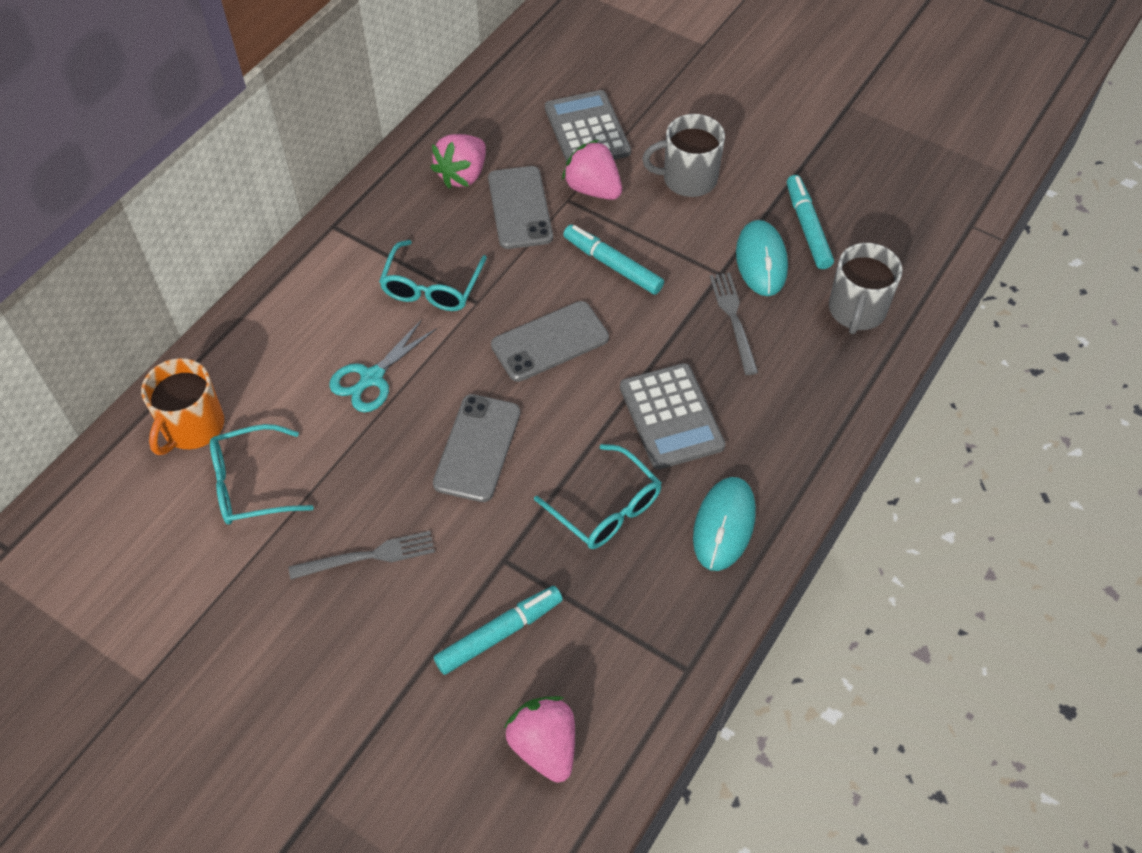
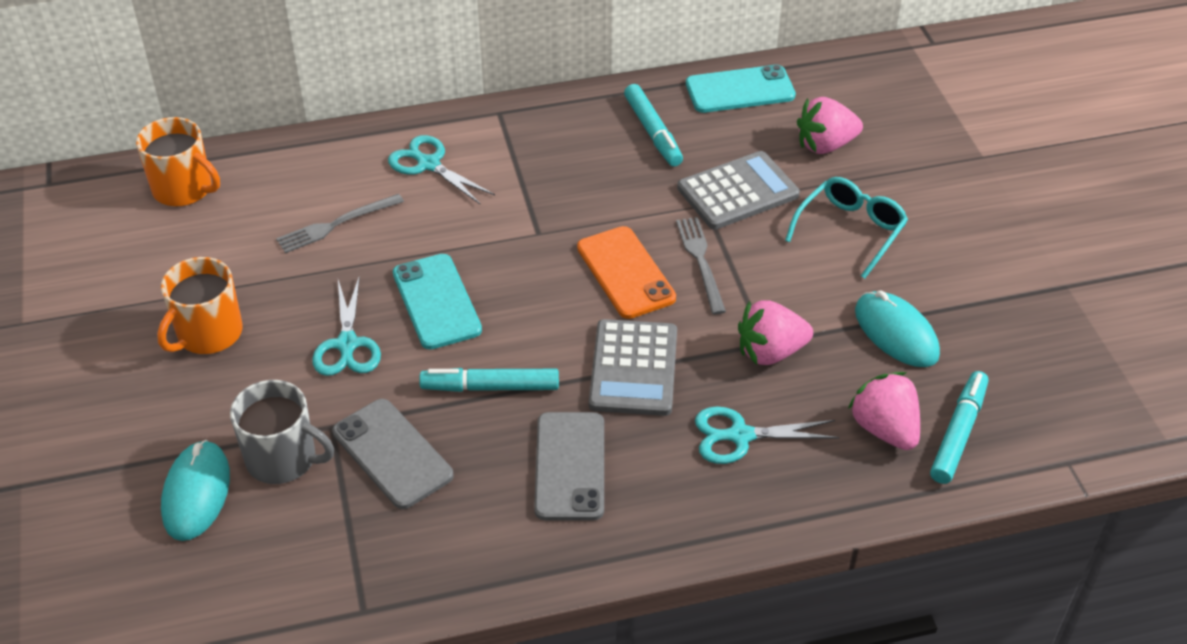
grey mug: [642,114,725,197] [829,243,902,334] = 2 -> [230,380,334,484] = 1
grey phone: [433,394,520,502] [488,166,553,249] [491,301,609,382] = 3 -> [332,399,454,509] [534,412,604,521] = 2
orange mug: [141,358,224,455] = 1 -> [136,117,220,206] [157,257,243,354] = 2
orange phone: none = 0 -> [577,226,676,319] = 1
turquoise glasses: [210,424,314,525] [379,240,487,311] [534,444,661,549] = 3 -> [785,177,908,279] = 1
turquoise phone: none = 0 -> [393,254,482,349] [686,64,796,113] = 2
turquoise scissors: [329,319,437,412] = 1 -> [312,275,381,376] [388,135,495,204] [695,406,840,464] = 3

